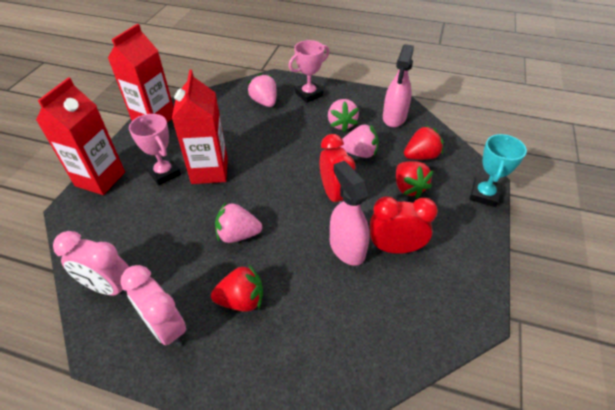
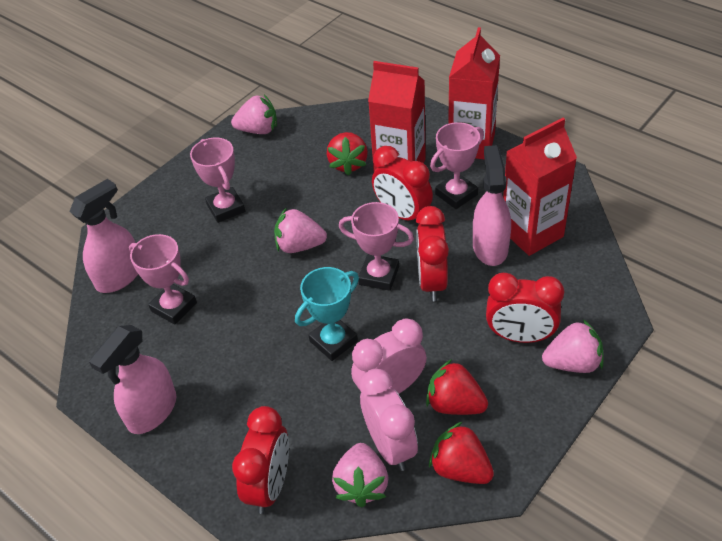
pink spray bottle: [330,161,370,266] [383,44,414,127] = 2 -> [69,179,138,293] [89,325,176,434] [473,145,511,266] = 3
pink trophy: [129,114,181,185] [289,40,329,103] = 2 -> [129,234,197,325] [190,138,245,223] [339,202,414,291] [430,122,484,209] = 4
red clock: [320,134,356,205] [370,196,438,254] = 2 -> [232,406,289,514] [372,146,433,224] [416,206,449,301] [486,273,564,343] = 4

